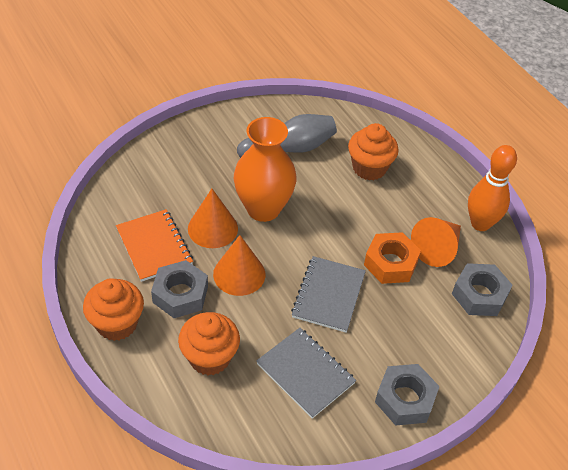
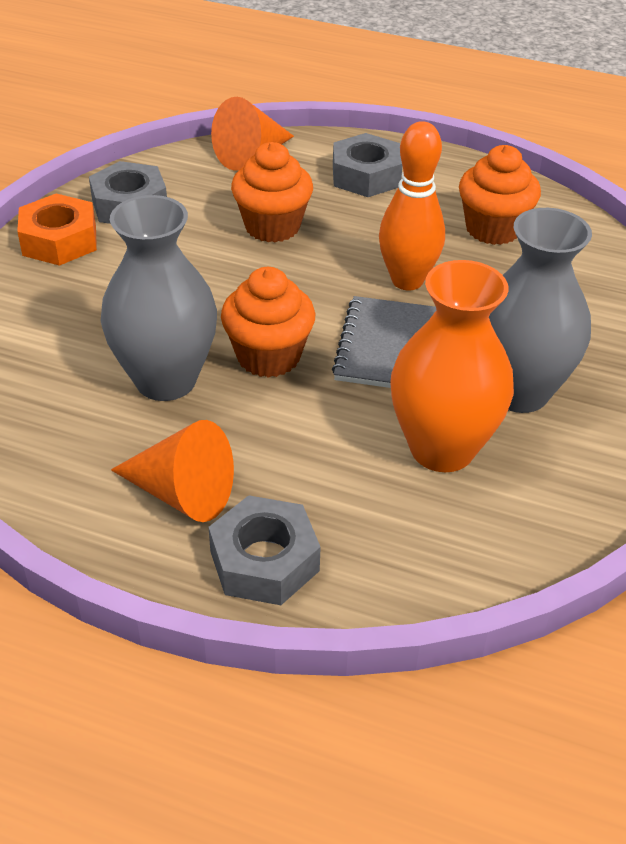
grey bowling pin: [237,114,337,158] = 1 -> none = 0
grey notebook: [256,328,356,419] [291,256,366,333] = 2 -> [332,296,436,388] = 1
grey vase: none = 0 -> [101,195,217,401] [489,208,592,413] = 2
orange cone: [188,189,238,248] [213,235,265,296] [411,217,461,267] = 3 -> [111,420,234,522] [211,97,294,171] = 2
orange notebook: [116,209,193,282] = 1 -> none = 0

